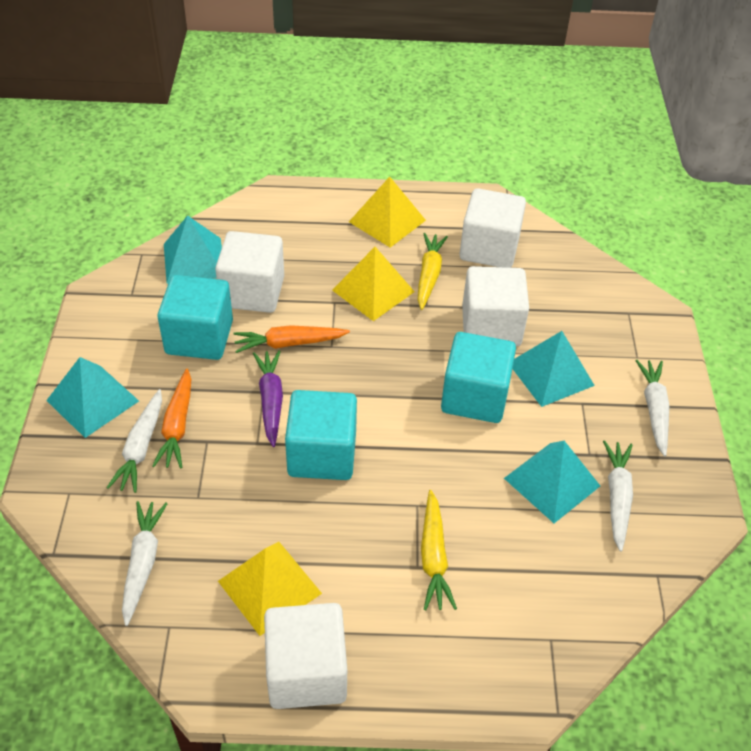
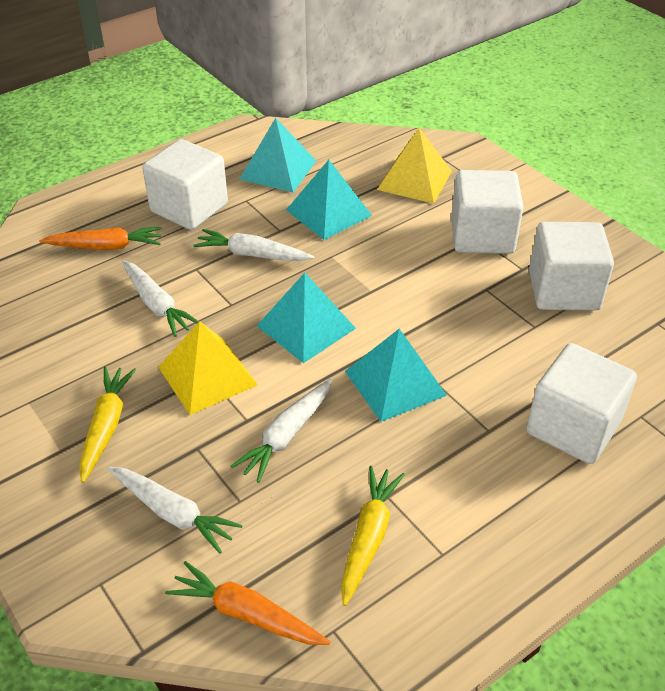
purple carrot: [253,350,283,447] = 1 -> none = 0
turquoise cube: [157,275,233,360] [285,390,357,480] [441,332,516,423] = 3 -> none = 0
yellow pyramid: [218,542,322,636] [332,247,415,321] [349,177,426,248] = 3 -> [158,321,258,415] [377,128,452,204] = 2

